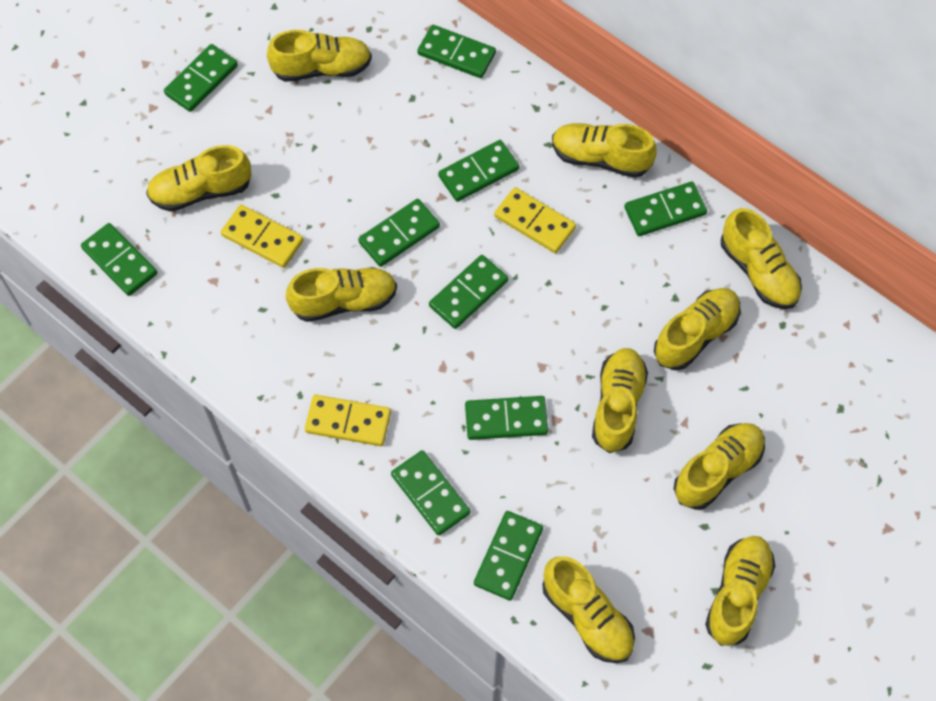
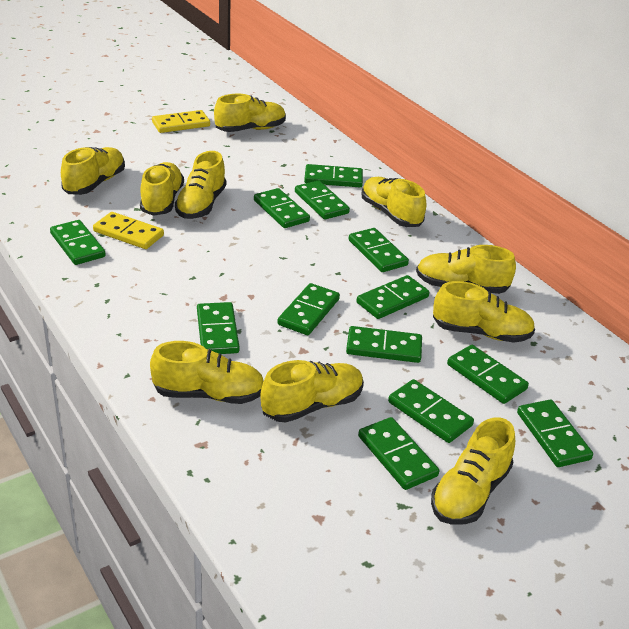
green domino: [81,223,157,296] [164,44,238,112] [358,199,440,267] [391,450,470,536] [417,25,496,78] [429,255,508,329] [438,140,519,202] [465,396,548,440] [474,511,543,601] [624,182,707,236] = 10 -> [50,220,106,265] [197,302,239,354] [254,188,310,228] [277,283,340,335] [295,180,350,220] [304,164,363,187] [346,326,422,363] [349,228,409,272] [356,275,429,319] [358,417,439,490] [388,379,474,443] [447,345,529,404] [517,399,593,467] = 13
yellow domino: [221,205,304,268] [305,395,391,446] [494,187,576,253] = 3 -> [93,212,164,249] [152,110,210,133] = 2

